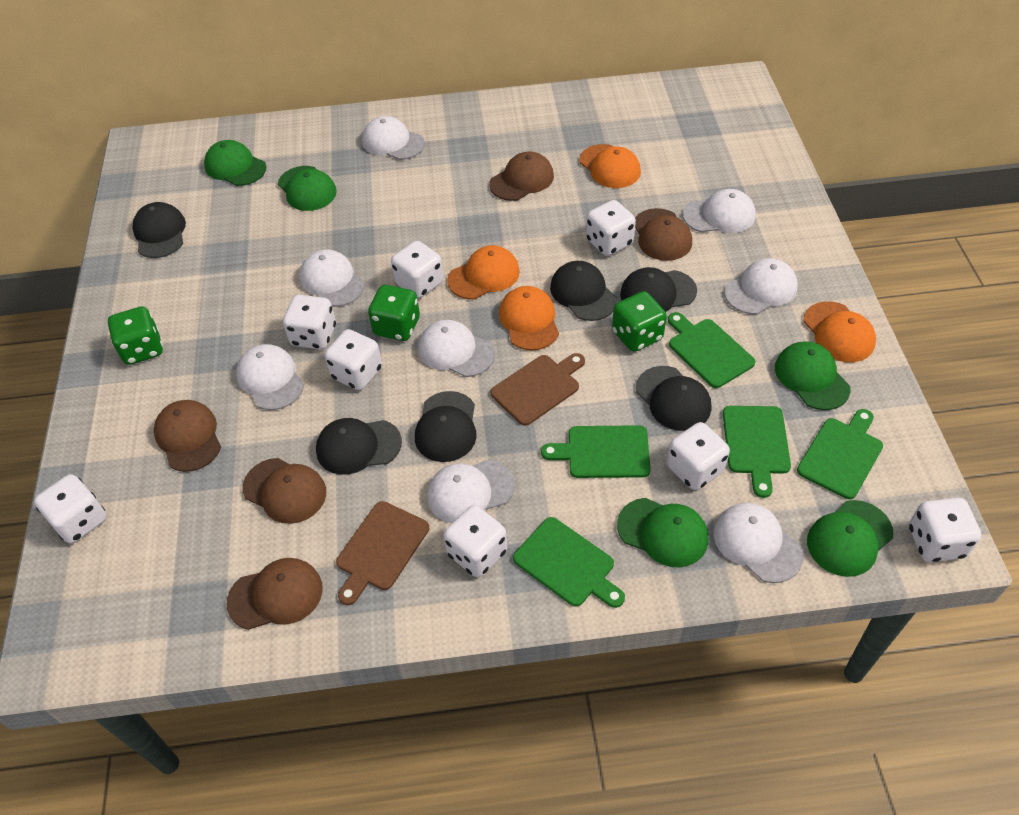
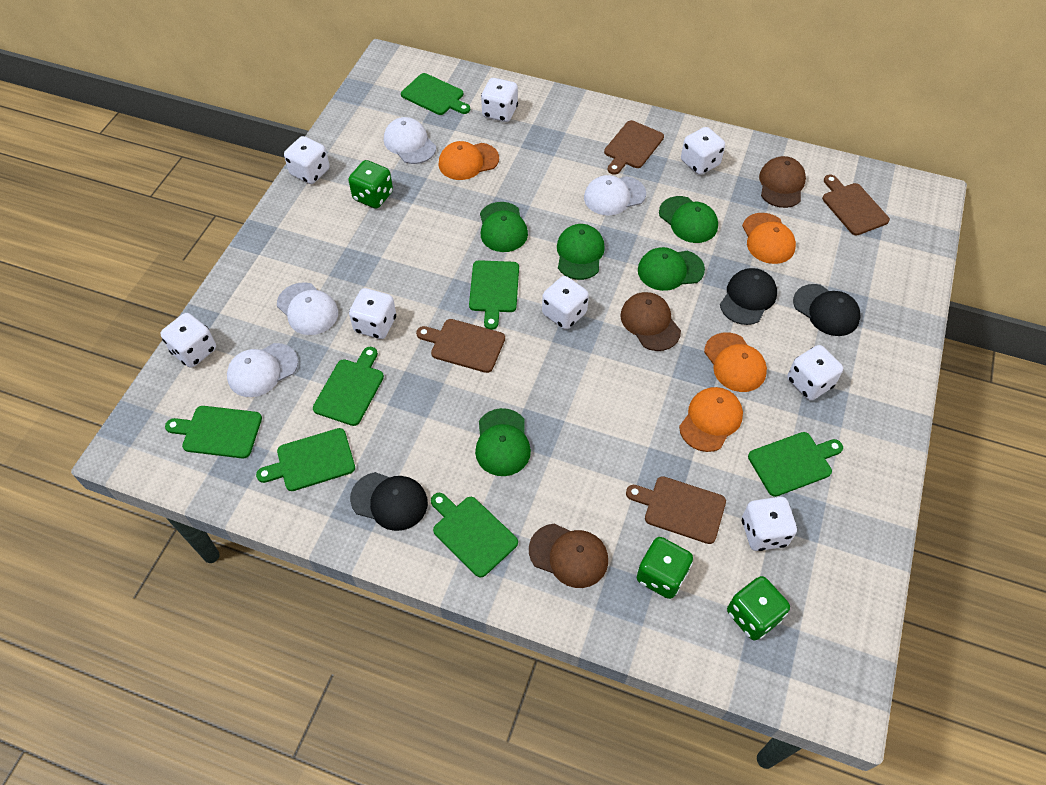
black cap: [132,202,186,258] [316,418,402,475] [415,391,477,462] [550,261,617,321] [620,267,697,312] [636,366,711,431] = 6 -> [350,472,428,531] [720,268,777,325] [793,284,861,336] = 3
brown cap: [154,400,221,472] [227,558,323,630] [243,458,326,524] [489,152,554,201] [635,208,692,261] = 5 -> [529,524,608,588] [620,292,681,351] [759,156,806,208] = 3
brown cutting board: [336,501,429,605] [490,353,585,426] = 2 -> [416,319,505,373] [604,120,664,175] [626,476,726,544] [822,175,890,235] = 4
green cutting board: [513,517,625,608] [541,425,651,478] [668,312,755,388] [723,406,791,498] [797,409,883,499] = 5 -> [165,406,262,458] [256,428,355,491] [313,347,384,426] [401,73,470,115] [431,493,518,578] [469,260,519,330] [748,432,843,497] = 7
white cap: [236,344,304,410] [299,249,365,307] [362,116,425,160] [418,320,495,377] [427,460,515,523] [683,189,756,233] [713,503,803,583] [725,258,798,314] = 8 -> [227,343,298,397] [277,282,338,335] [384,117,436,164] [584,175,646,215] = 4

